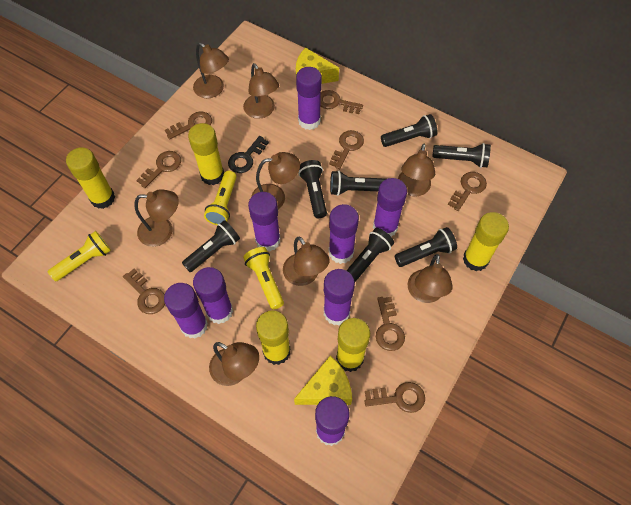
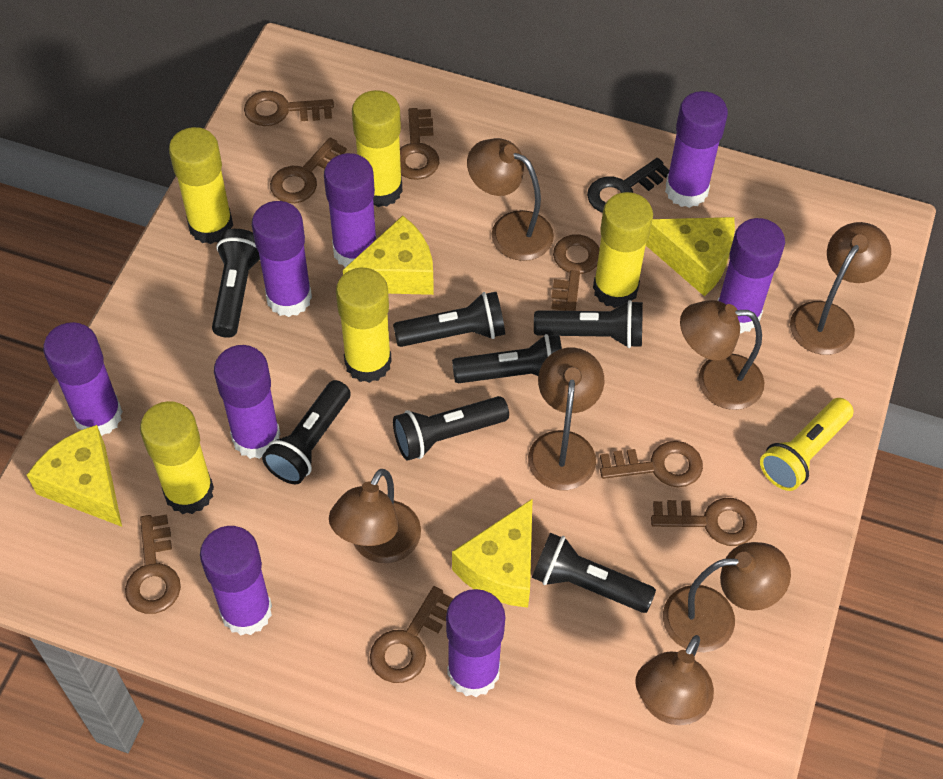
brown lamp: [134,189,179,247] [193,43,229,98] [209,342,259,386] [243,63,279,119] [251,152,300,209] [283,236,330,286] [398,143,435,197] [408,254,453,303] = 8 -> [329,469,421,563] [467,138,554,261] [528,348,604,490] [635,635,714,725] [663,542,791,652] [680,300,764,410] [790,222,891,355] = 7
yellow cheese: [294,355,352,405] [296,48,339,84] = 2 -> [27,425,122,527] [343,215,434,295] [452,498,533,608] [646,217,735,296] = 4
yellow flashlight: [48,231,111,281] [204,171,237,225] [243,247,284,310] = 3 -> [760,398,854,491] = 1

